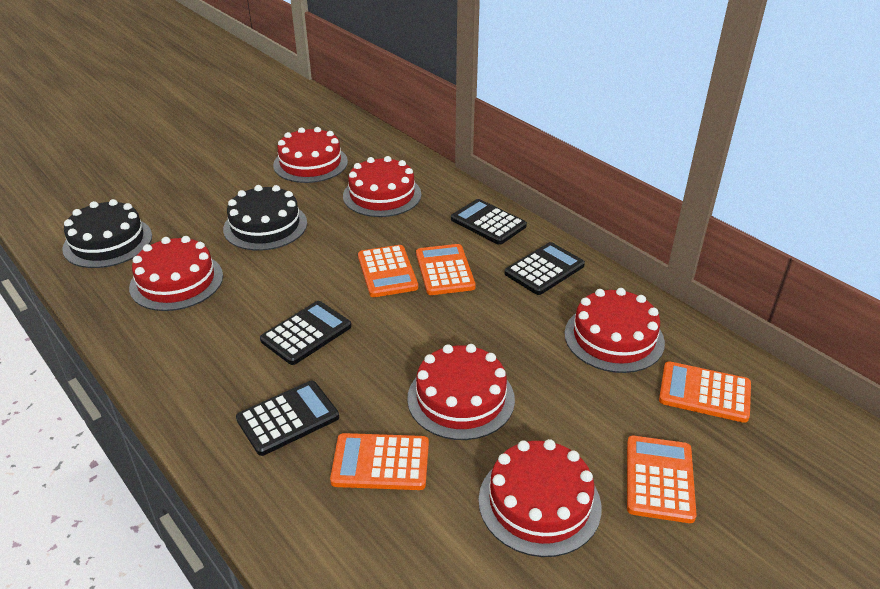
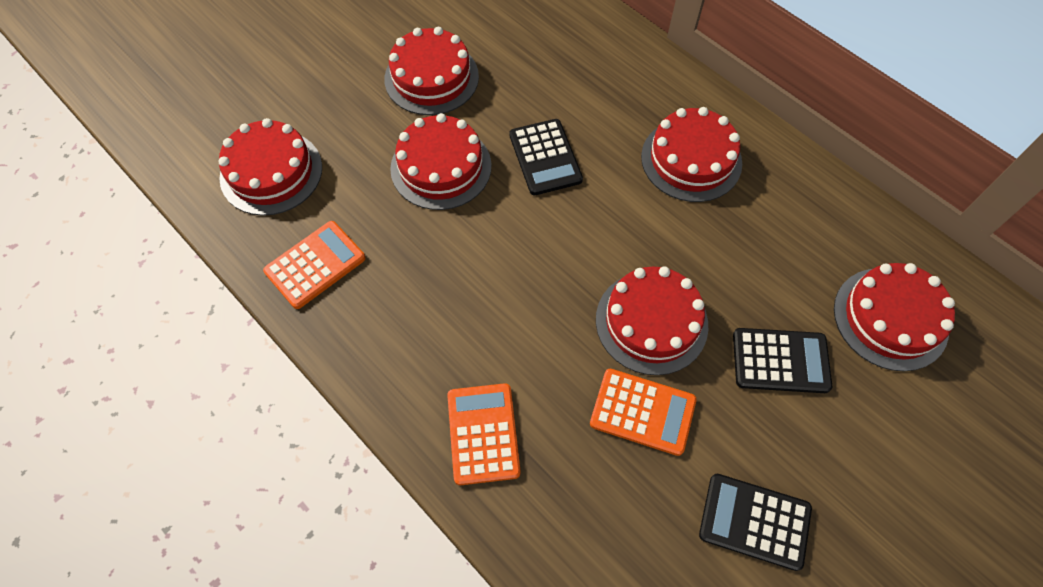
black cake: [62,199,152,268] [223,185,307,251] = 2 -> none = 0
black calculator: [236,381,339,456] [260,301,351,365] [451,199,527,245] [505,242,585,295] = 4 -> [510,119,583,195] [699,474,812,571] [733,328,832,393] = 3
orange calculator: [330,433,429,490] [358,245,418,297] [416,244,476,295] [627,436,697,523] [659,361,751,423] = 5 -> [263,221,366,309] [447,383,521,485] [590,369,697,456] = 3

